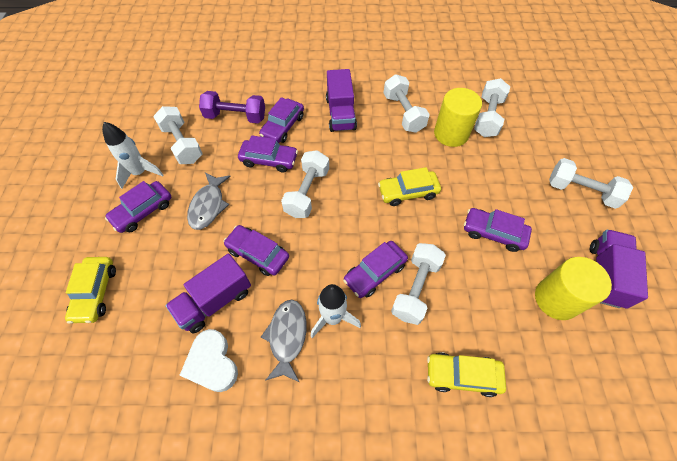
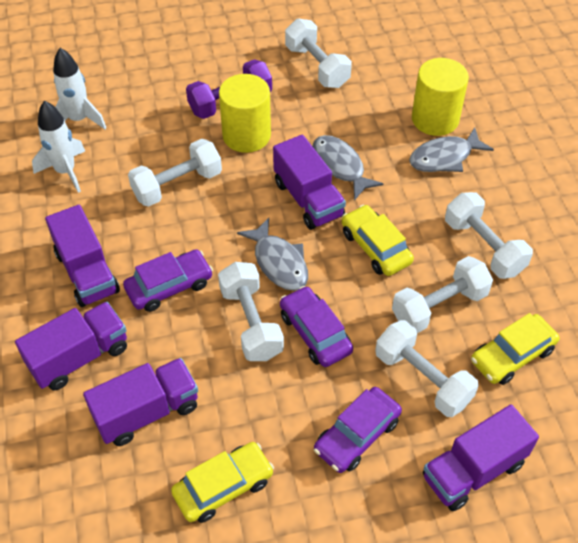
grey fish: [187,172,231,230] [261,300,307,382] = 2 -> [237,218,308,291] [312,135,383,200] [409,127,494,172] = 3
purple car: [105,181,171,233] [223,225,289,276] [238,135,298,173] [259,97,304,143] [343,241,408,298] [464,208,532,252] = 6 -> [123,249,213,312] [280,286,353,367] [314,387,402,473] = 3
purple truck: [165,253,251,333] [326,69,357,132] [590,230,648,308] = 3 -> [15,302,127,390] [45,205,120,307] [83,358,198,446] [273,135,346,230] [423,405,539,511] = 5
white heart: [180,329,238,392] = 1 -> none = 0

